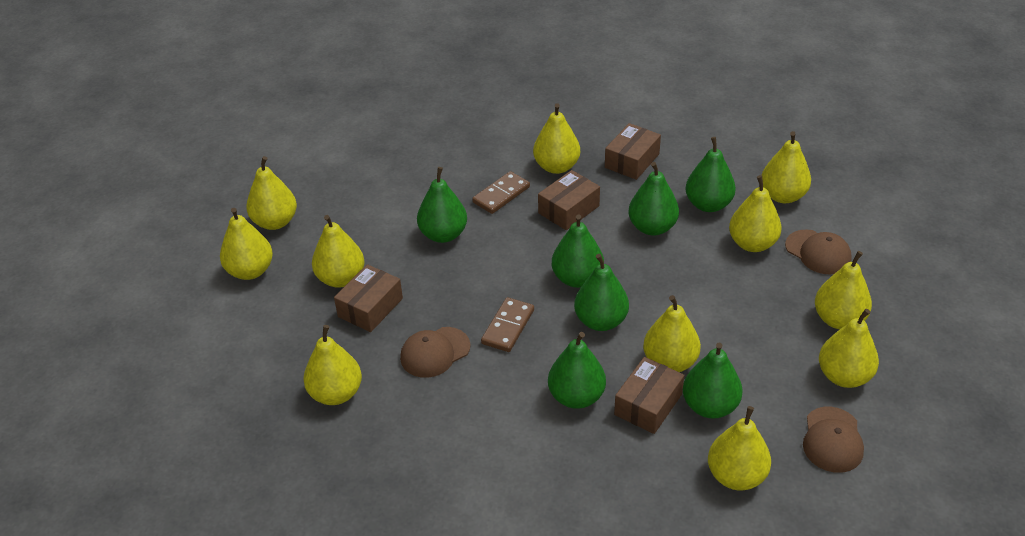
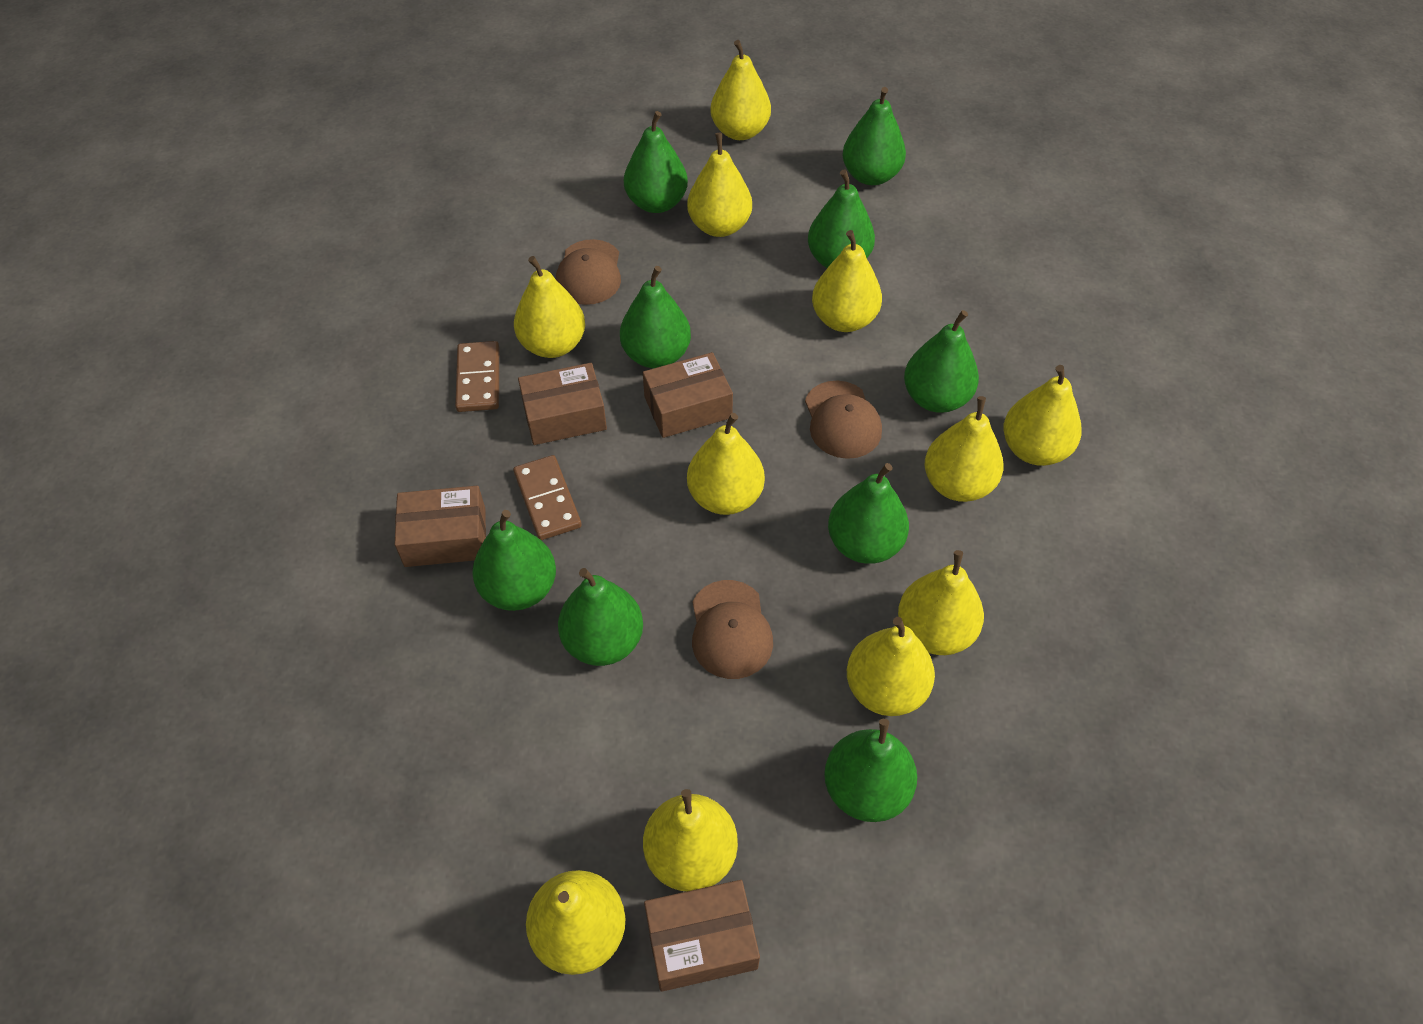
green pear: [417,167,467,243] [548,332,606,409] [552,214,604,288] [574,254,629,331] [628,162,679,235] [683,342,743,419] [685,137,736,212] = 7 -> [472,510,556,611] [558,568,643,666] [620,266,691,368] [624,111,688,213] [808,169,875,268] [824,719,917,822] [828,463,909,564] [842,87,906,185] [904,310,979,413] = 9

